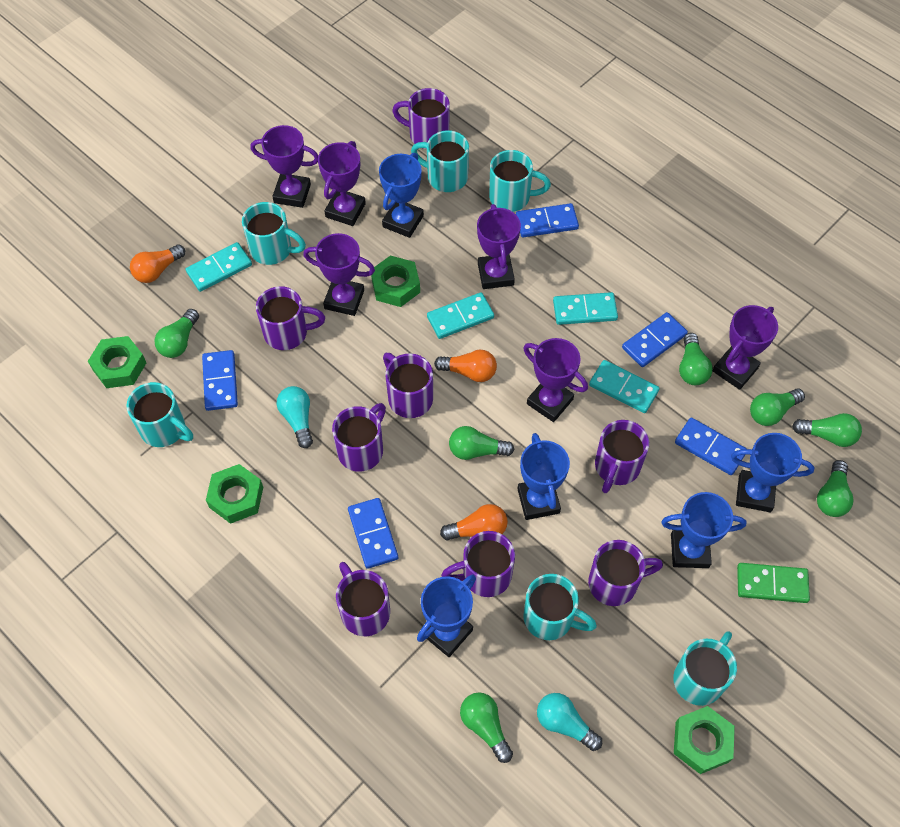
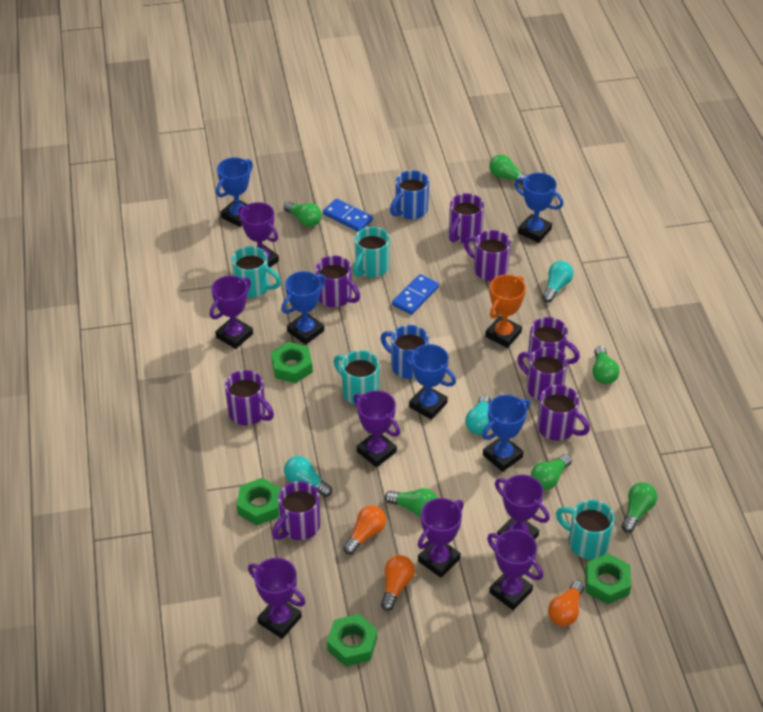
blue domino: [202,350,238,411] [348,498,398,569] [516,203,579,237] [622,312,688,367] [675,417,747,475] = 5 -> [323,199,373,231] [392,274,439,315] = 2
blue mug: none = 0 -> [380,325,429,379] [390,170,429,219] = 2
green domino: [737,563,810,603] = 1 -> none = 0
green light bulb: [155,309,199,358] [449,426,514,460] [460,693,513,763] [679,333,713,385] [750,389,805,426] [792,413,862,447] [817,460,854,517] = 7 -> [284,201,322,227] [385,488,437,517] [489,154,527,185] [531,454,572,490] [593,346,620,384] [622,482,658,533] = 6
orange trophy: none = 0 -> [485,275,526,348] = 1
purple trophy: [251,125,318,208] [303,233,375,316] [318,141,366,226] [477,204,521,289] [523,338,588,422] [713,305,778,390] = 6 -> [210,275,253,349] [238,202,279,267] [248,558,305,639] [353,390,400,467] [418,498,464,578] [487,530,543,610] [495,475,550,539] = 7
turquoise domino: [186,242,252,292] [427,292,494,339] [553,292,618,325] [589,360,660,413] = 4 -> none = 0
turquoise light bulb: [277,386,313,448] [537,693,602,751] = 2 -> [284,456,332,497] [465,395,491,435] [542,261,574,303] = 3
turquoise mug: [126,382,193,447] [242,202,306,265] [411,130,469,192] [489,150,551,212] [523,574,597,640] [673,631,737,706] = 6 -> [232,246,281,298] [334,350,379,404] [353,227,390,278] [556,500,615,559] = 4

